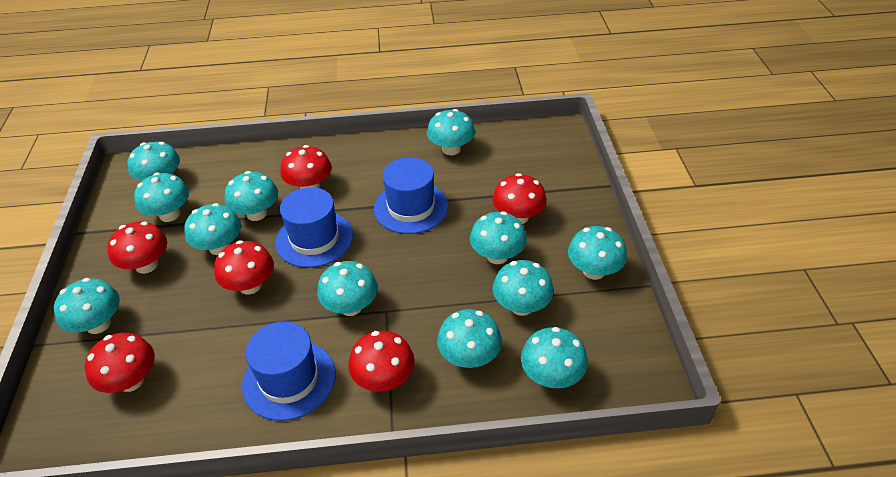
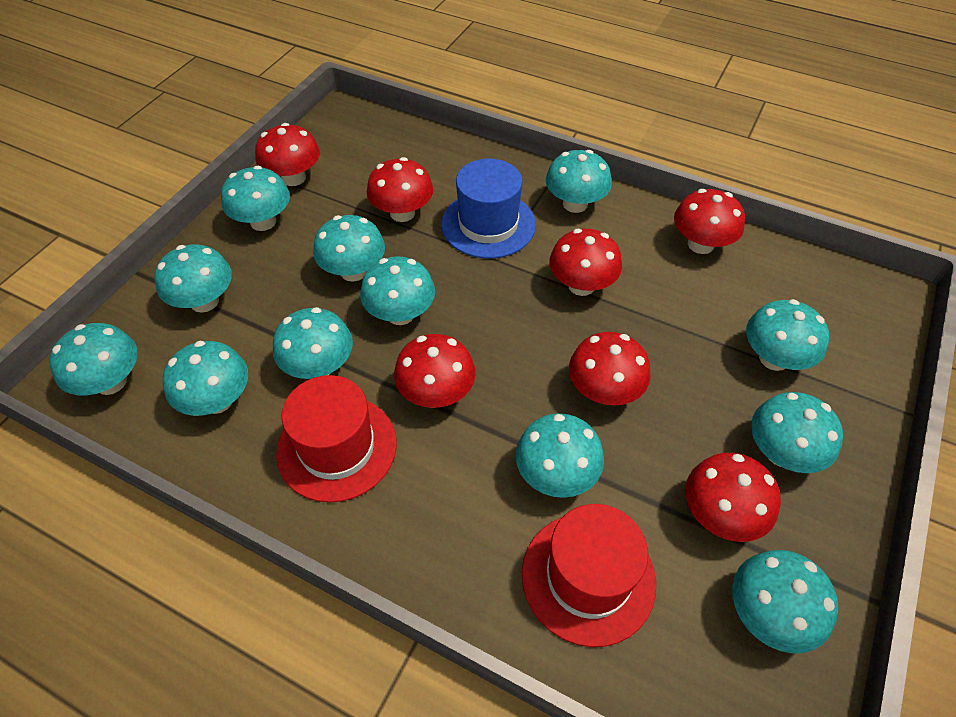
blue hat: [242,322,335,421] [275,187,353,268] [374,157,448,234] = 3 -> [441,159,536,258] = 1
red hat: none = 0 -> [276,375,397,503] [522,504,656,647] = 2
red mushroom: [85,333,155,393] [107,222,167,274] [214,240,274,295] [280,145,332,189] [348,331,415,392] [493,173,547,224] = 6 -> [255,123,320,186] [367,157,433,222] [394,334,475,408] [549,229,622,296] [569,332,651,406] [674,189,745,254] [686,452,781,542] = 7

